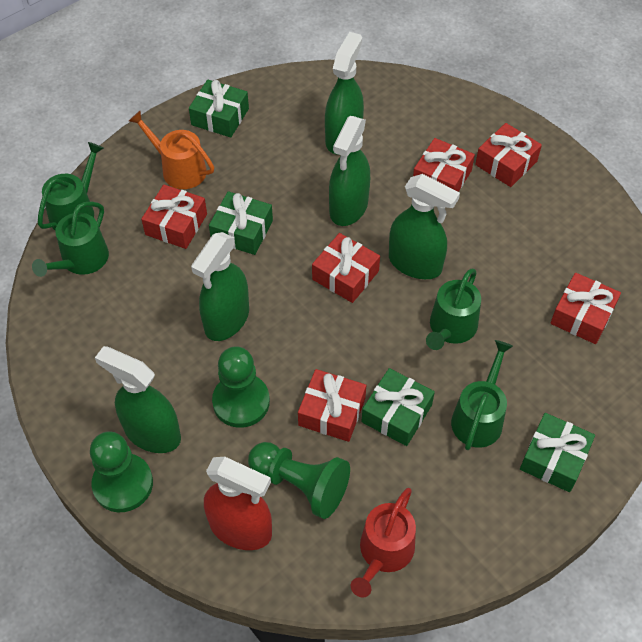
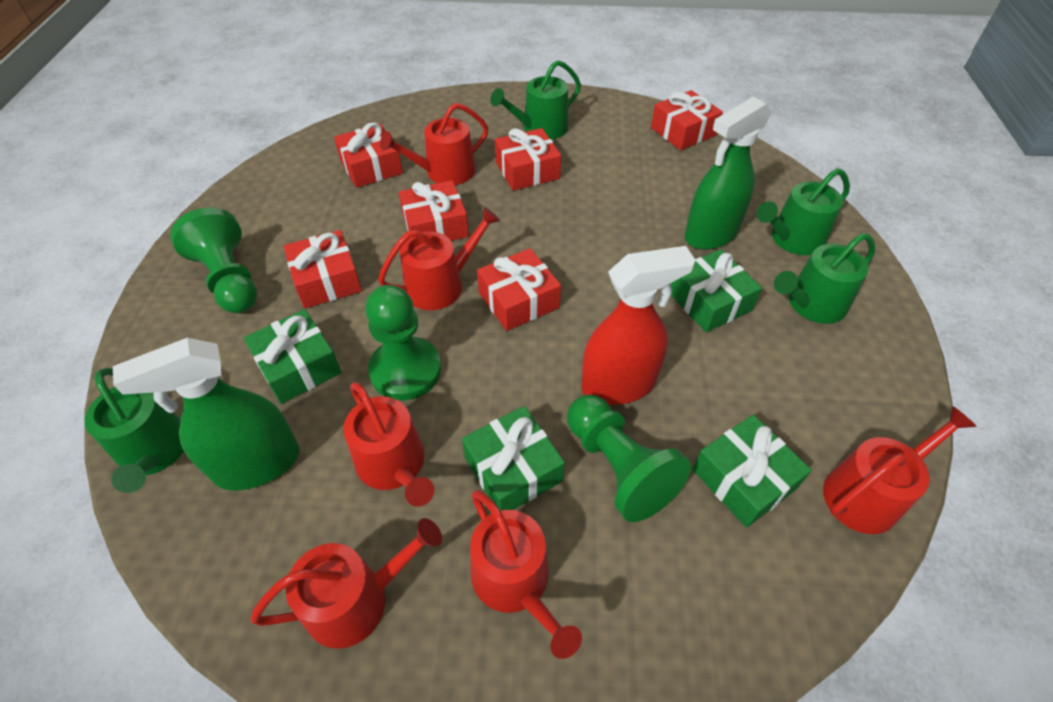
green spray bottle: [95,346,181,453] [191,232,249,341] [325,32,364,155] [329,116,370,226] [389,174,460,279] = 5 -> [113,338,300,491] [685,96,772,250] = 2
orange watering can: [129,111,214,189] = 1 -> none = 0
red watering can: [351,488,416,597] = 1 -> [250,518,442,649] [343,382,434,507] [378,207,500,310] [380,103,488,185] [470,490,582,659] [823,406,977,534] = 6

